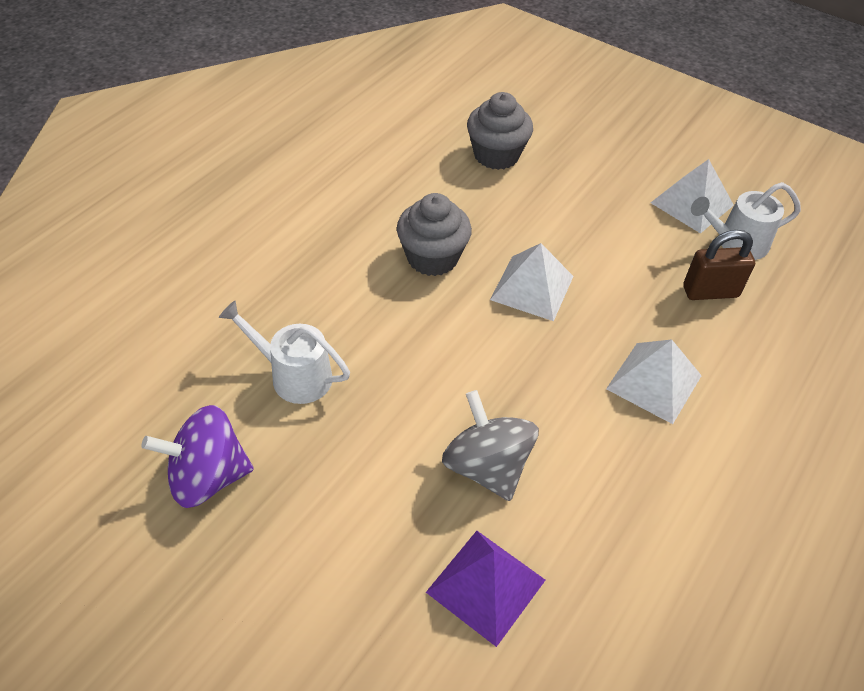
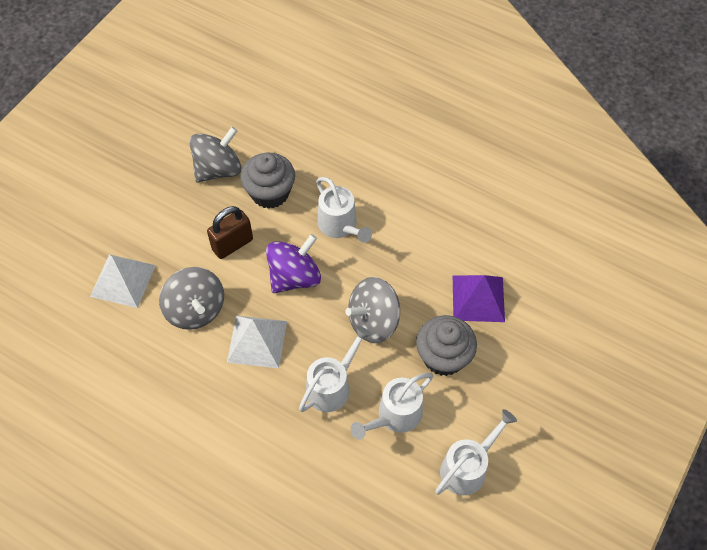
grey spinning top: [442,390,539,501] = 1 -> [159,267,224,330] [189,127,241,183] [345,277,400,343] = 3
white pyramid: [490,243,573,321] [606,339,702,424] [651,159,734,234] = 3 -> [90,254,156,308] [227,316,287,368] = 2
white watering can: [219,301,350,404] [691,182,801,260] = 2 -> [299,326,371,412] [316,177,372,243] [351,373,433,440] [435,409,517,495] = 4

